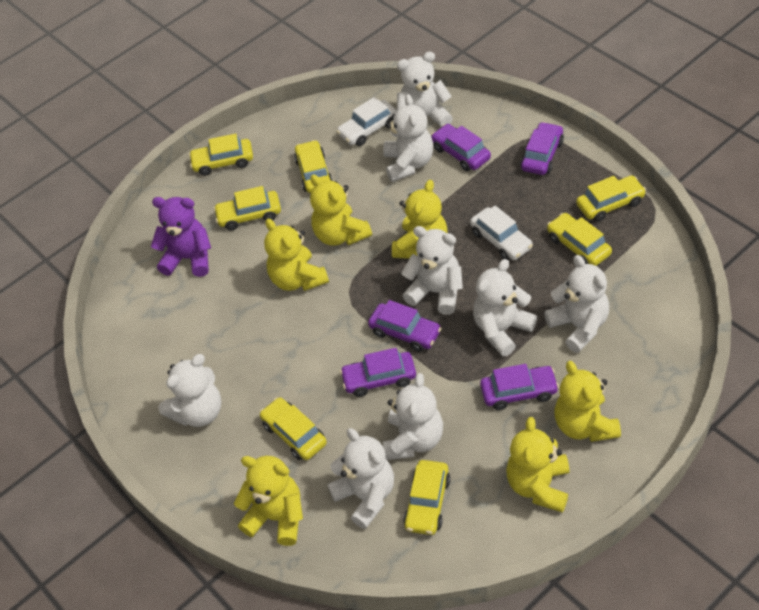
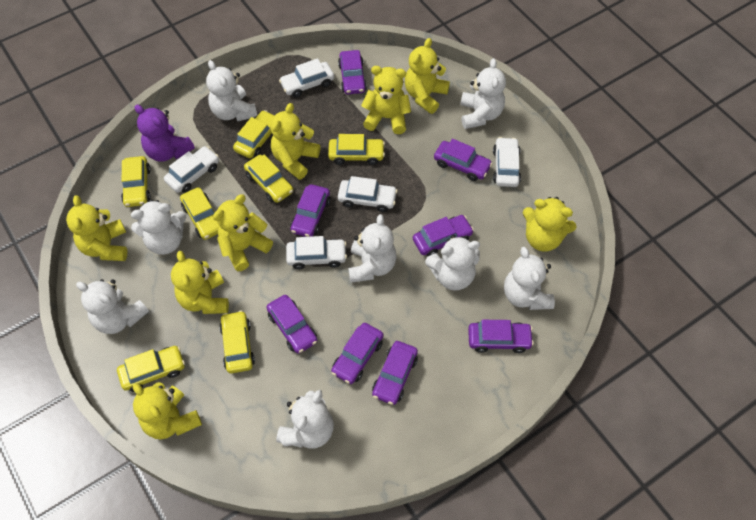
purple car: [340,348,416,397] [368,300,442,352] [431,124,491,171] [480,364,559,410] [521,122,564,175] = 5 -> [267,295,317,354] [291,184,330,237] [331,323,384,384] [338,50,367,94] [372,341,418,405] [413,215,474,256] [434,139,492,181] [468,320,534,353] = 8
white car: [336,97,397,146] [470,206,533,260] = 2 -> [164,146,219,193] [279,58,334,98] [286,236,347,270] [338,176,398,212] [493,137,521,187] = 5
yellow teddy bear: [234,456,303,546] [264,218,329,291] [310,174,372,246] [392,180,448,259] [506,417,569,513] [555,361,621,442] = 6 -> [66,195,127,261] [133,382,202,439] [171,251,229,314] [213,194,273,271] [271,103,320,180] [361,66,411,134] [405,38,450,114] [523,197,577,252] = 8

